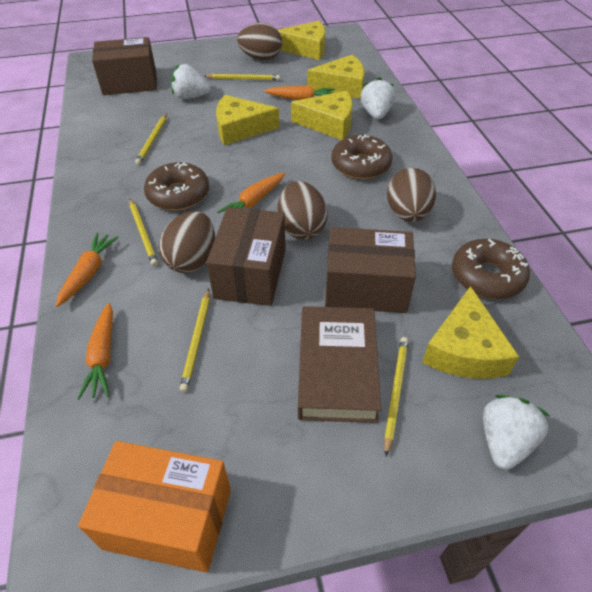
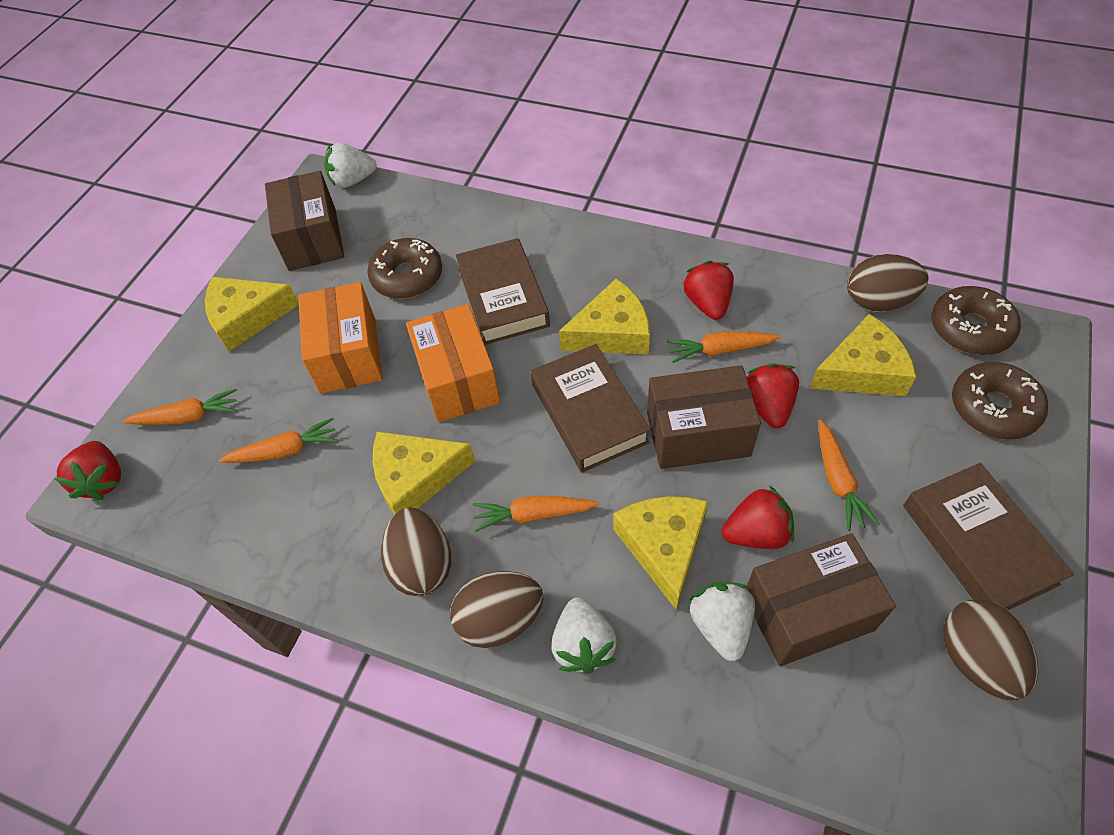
brown book: [298,306,381,423] = 1 -> [456,238,550,345] [531,344,651,473] [903,463,1074,610] = 3
orange box: [78,441,231,573] = 1 -> [298,282,383,394] [406,304,500,422] = 2
orange carrot: [56,233,119,307] [77,303,113,400] [217,172,285,213] [264,85,335,100] = 4 -> [123,389,237,425] [219,418,338,463] [473,496,599,532] [667,331,780,363] [819,420,880,531] = 5
red strawberry: none = 0 -> [55,441,121,500] [683,261,734,320] [721,486,794,549] [747,363,799,428] = 4
yellow pencil: [130,199,158,266] [135,113,167,165] [180,289,210,392] [204,74,280,80] [384,337,408,456] = 5 -> none = 0

